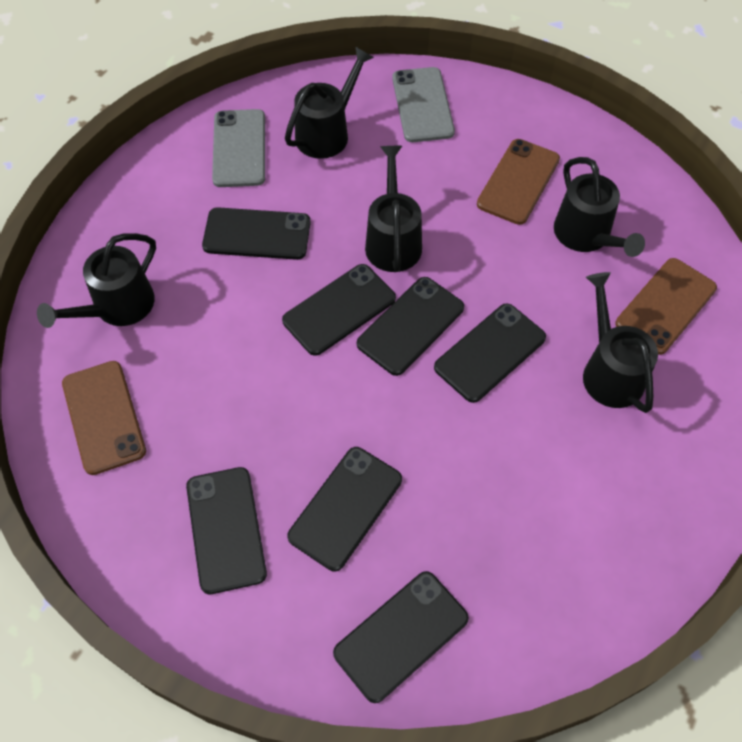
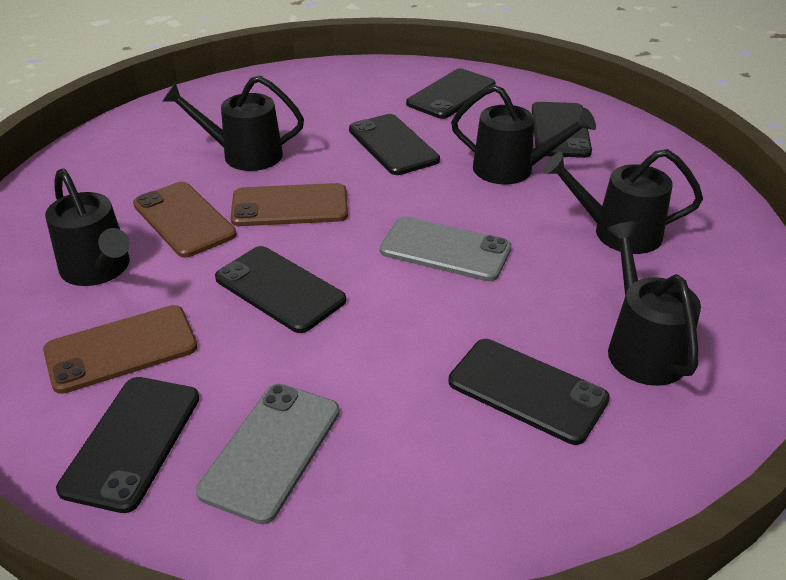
black phone: [186,467,267,594] [202,207,311,260] [282,264,396,356] [287,447,402,571] [333,571,469,703] [357,277,464,376] [434,303,546,403] = 7 -> [56,377,200,513] [215,246,346,333] [349,114,440,175] [406,69,496,119] [448,339,610,445] [532,102,592,158] = 6

